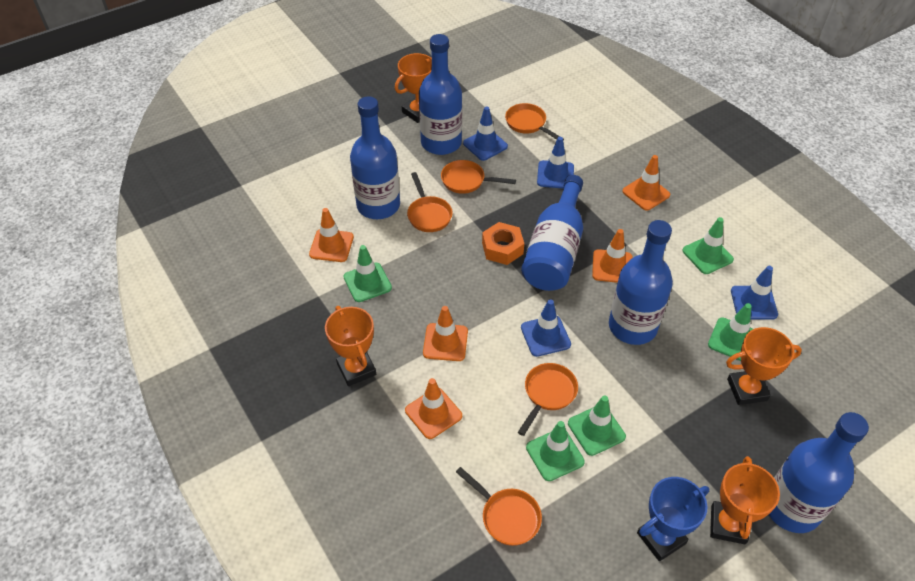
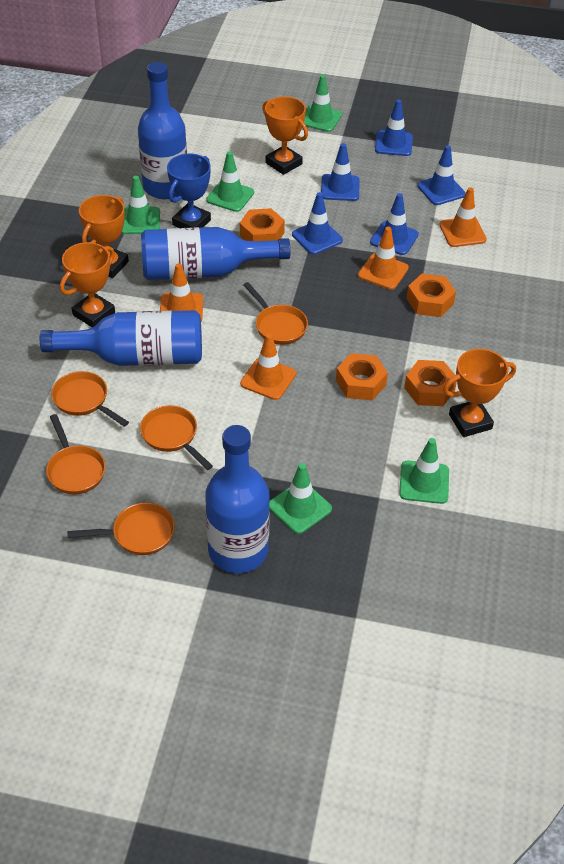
blue bottle: [350,96,400,219] [419,34,462,155] [521,175,583,291] [609,220,673,345] [769,412,869,533] = 5 -> [40,310,202,366] [138,62,187,199] [141,227,291,280] [205,425,270,573] = 4
blue traffic cone: [463,107,508,161] [521,299,571,357] [537,137,574,189] [731,266,778,320] = 4 -> [292,192,343,254] [321,143,360,201] [370,193,419,255] [375,99,413,156] [417,145,466,205] = 5
orange nut: [482,222,524,265] = 1 -> [240,208,285,241] [336,353,388,400] [404,360,457,406] [407,274,456,317] = 4
orange traffic cone: [309,208,354,262] [405,378,462,439] [423,306,468,361] [592,229,633,283] [622,155,670,211] = 5 -> [160,263,203,322] [240,333,296,400] [358,227,409,290] [439,187,487,247] = 4

